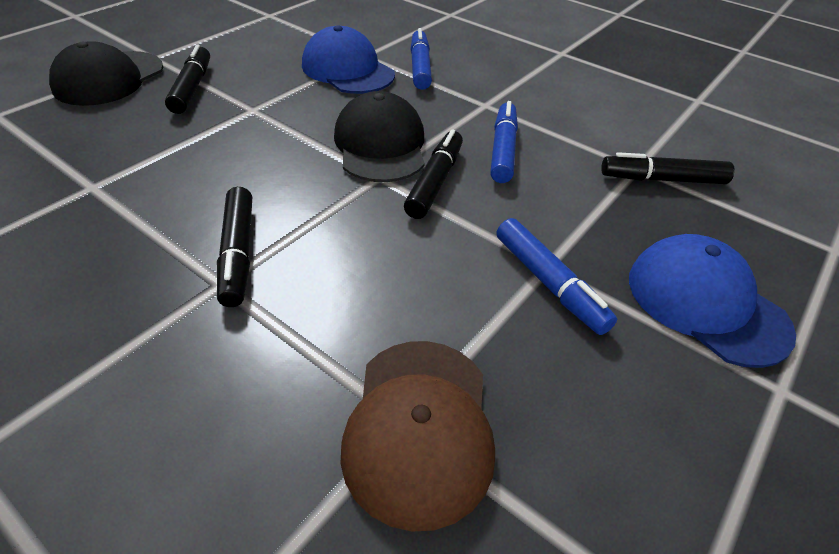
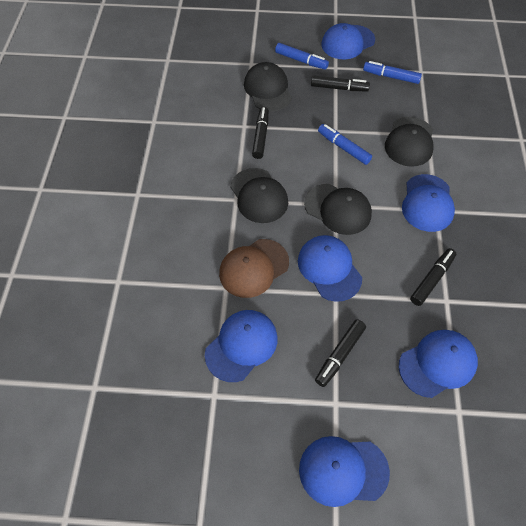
black cap: [49,41,163,106] [334,91,425,182] = 2 -> [230,168,288,223] [244,62,292,111] [304,184,372,235] [385,117,434,167] = 4
blue cap: [302,25,395,94] [629,234,796,368] = 2 -> [205,310,278,382] [298,235,362,302] [299,436,390,507] [321,23,375,60] [399,330,478,398] [402,174,455,232] = 6

